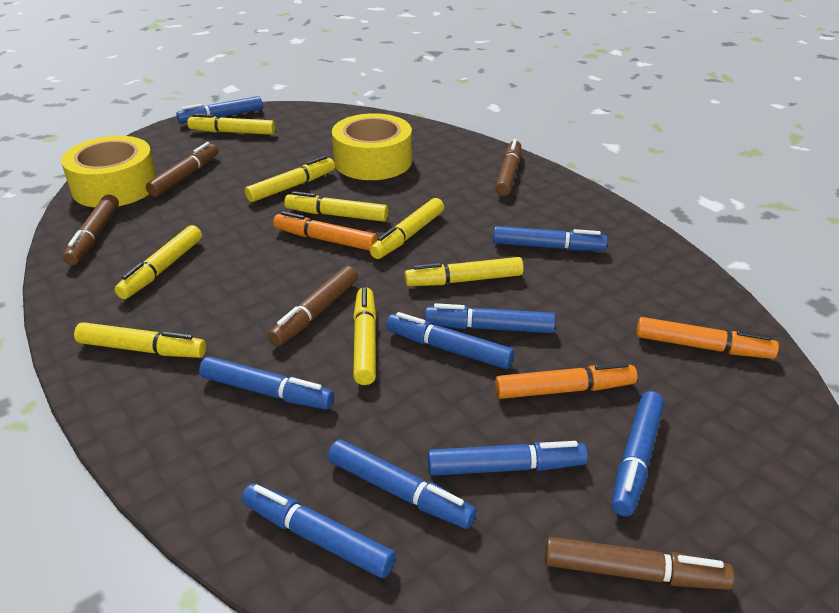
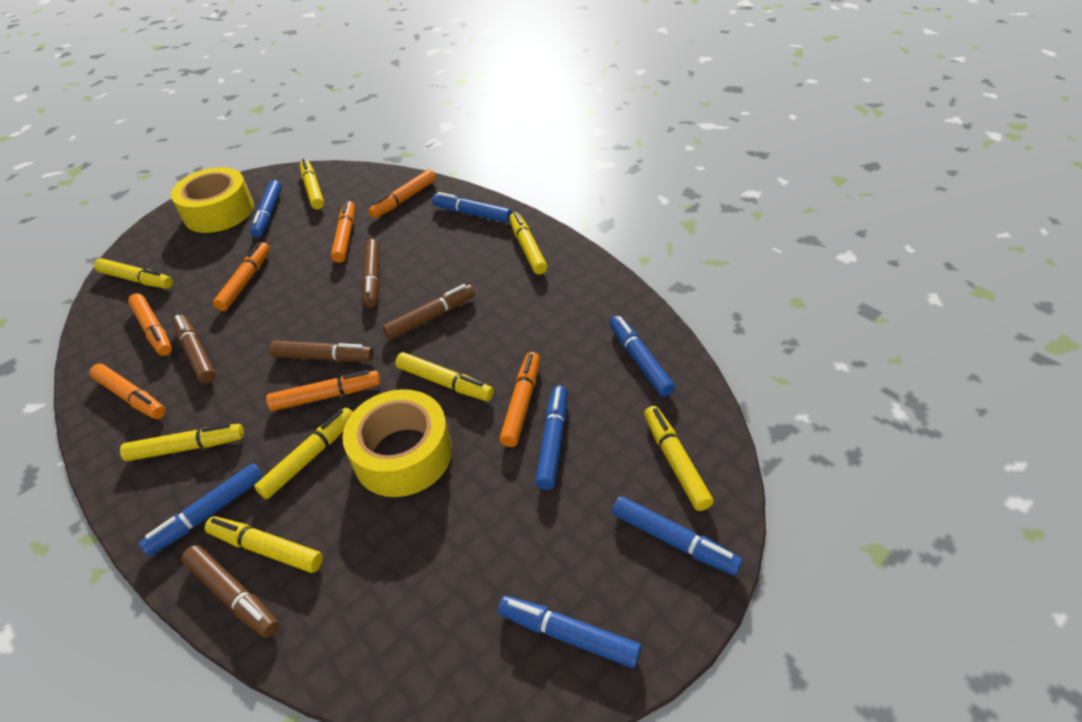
blue marker: [176,96,263,123] [199,356,334,410] [242,483,396,578] [328,439,477,529] [386,312,514,369] [425,303,556,333] [428,441,588,476] [493,226,608,251] [611,391,664,516] = 9 -> [139,463,264,556] [250,180,282,238] [432,192,512,223] [498,596,641,668] [535,386,567,490] [610,316,675,397] [612,496,742,576] = 7
orange marker: [273,211,378,251] [495,362,637,399] [636,317,779,359] = 3 -> [89,364,166,419] [128,293,172,356] [213,242,270,311] [266,370,380,411] [331,201,355,263] [368,169,436,219] [499,352,540,447] = 7

